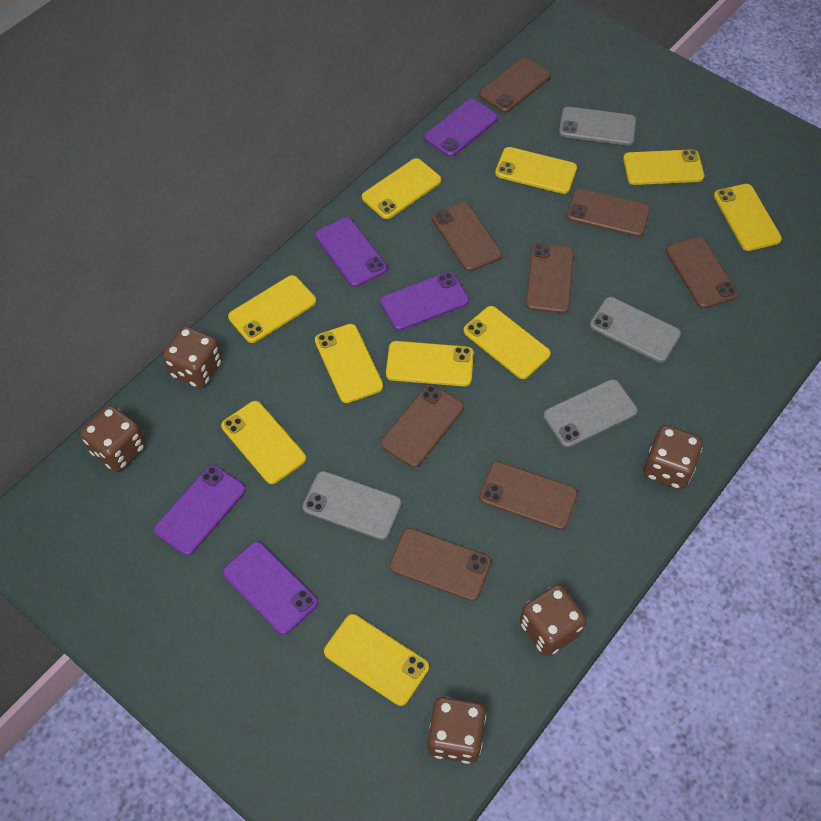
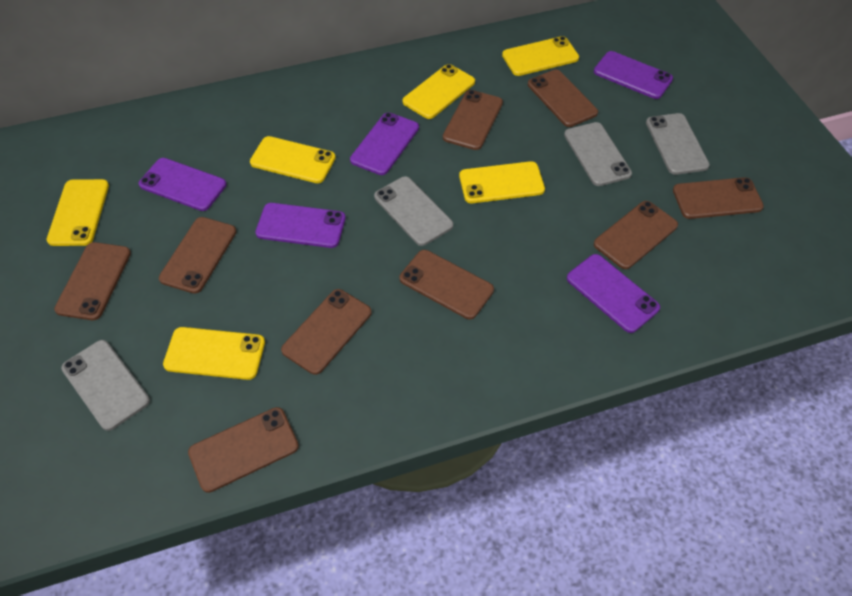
brown dice: [80,405,146,472] [163,326,222,389] [428,697,486,764] [520,584,586,656] [643,425,703,490] = 5 -> none = 0
brown phone: [381,384,464,467] [389,528,491,601] [432,202,502,271] [479,58,551,113] [479,461,578,530] [526,243,574,314] [567,189,650,237] [666,237,738,309] = 8 -> [54,242,131,320] [159,217,236,294] [188,407,299,493] [281,289,372,375] [400,250,494,319] [443,90,503,150] [528,70,598,127] [594,201,678,269] [673,177,764,219] = 9
yellow phone: [221,401,306,484] [228,275,316,343] [315,324,383,403] [324,614,429,706] [362,158,441,219] [386,341,474,386] [464,306,551,379] [495,147,577,194] [623,149,704,185] [714,184,782,251] = 10 -> [47,179,109,246] [163,327,265,380] [250,136,336,183] [403,64,475,119] [459,161,545,203] [502,36,579,76] = 6

